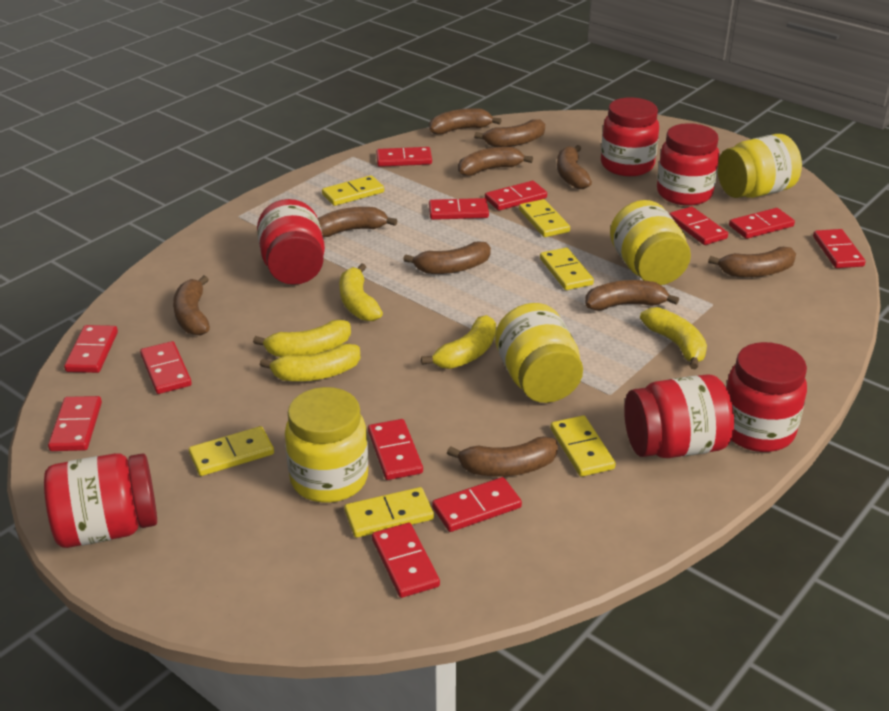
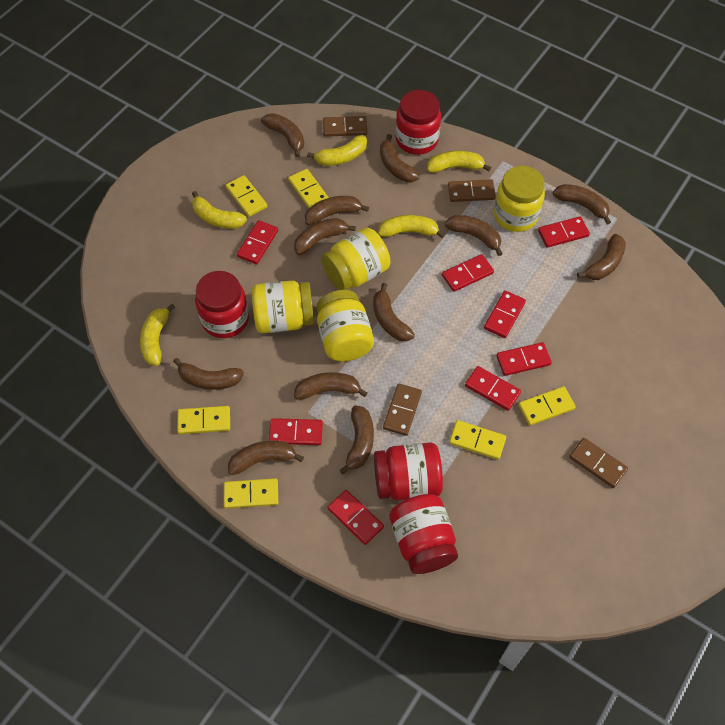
brown banana: [173,276,210,335] [318,207,397,237] [403,241,491,274] [429,108,502,134] [447,436,558,476] [458,147,533,176] [474,119,545,147] [557,145,592,189] [585,280,679,311] [708,247,796,277] = 10 -> [173,358,244,390] [228,441,304,475] [261,113,304,157] [294,218,356,255] [294,372,368,400] [305,196,369,225] [340,405,374,475] [373,283,415,341] [380,134,420,182] [445,215,503,256] [553,184,611,224] [577,234,626,280] = 12
brown domino: none = 0 -> [323,116,367,137] [383,383,422,436] [448,179,496,202] [569,438,628,488] = 4
red domino: [48,396,102,451] [64,325,118,373] [140,341,192,394] [368,419,423,480] [372,523,440,598] [376,147,432,167] [429,198,489,220] [432,477,522,532] [485,181,547,211] [669,206,728,245] [729,208,795,239] [813,229,866,268] = 12 -> [237,220,278,265] [269,418,323,445] [327,490,384,545] [442,254,494,292] [465,366,521,411] [484,291,526,338] [496,342,552,376] [538,216,590,248] = 8
red jar: [44,453,157,548] [257,199,325,285] [601,97,659,176] [624,374,734,458] [657,123,719,206] [726,342,807,452] = 6 -> [195,271,249,338] [374,443,443,501] [389,494,458,574] [395,90,441,155] = 4

